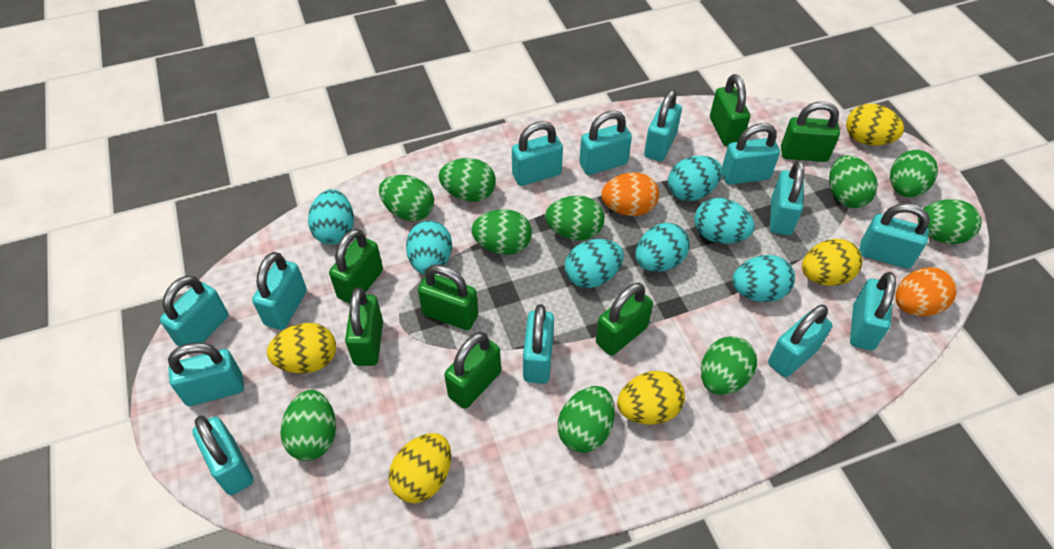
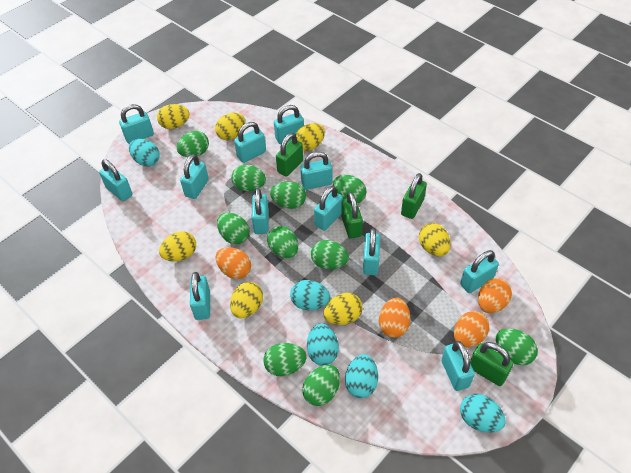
green padlock: [329,229,383,304] [345,287,383,366] [418,264,478,330] [444,332,501,409] [596,283,653,356] [710,74,750,146] [781,101,840,162] = 7 -> [276,133,303,176] [341,192,363,239] [401,173,427,219] [470,342,514,386] = 4
orange egg: [601,173,659,216] [895,267,957,316] = 2 -> [215,247,251,279] [379,297,410,338] [454,311,489,348] [478,278,512,313] = 4
turquoise egg: [308,189,354,245] [406,220,452,275] [565,239,624,288] [635,223,690,272] [668,156,722,201] [694,198,755,244] [732,255,795,302] = 7 -> [129,139,160,166] [290,280,330,310] [307,323,339,366] [345,354,378,398] [460,394,506,433] = 5
turquoise padlock: [160,275,228,347] [168,343,244,406] [192,416,253,495] [252,252,307,330] [512,121,563,186] [523,304,554,384] [579,110,632,175] [644,90,682,162] [722,123,780,185] [768,305,832,377] [770,160,804,235] [850,272,896,350] [859,203,930,269] = 13 -> [99,159,132,201] [119,104,154,144] [180,154,209,199] [190,272,210,320] [234,122,266,163] [252,188,269,234] [274,105,304,144] [300,152,332,190] [314,186,343,231] [363,228,380,275] [441,341,475,391] [460,250,499,293] = 12
yellow egg: [267,323,336,373] [389,433,451,503] [617,371,685,425] [802,239,863,286] [846,104,904,146] = 5 -> [157,104,190,129] [159,231,196,262] [215,113,245,140] [230,282,263,318] [295,123,325,151] [324,293,363,325] [419,223,450,256] = 7

